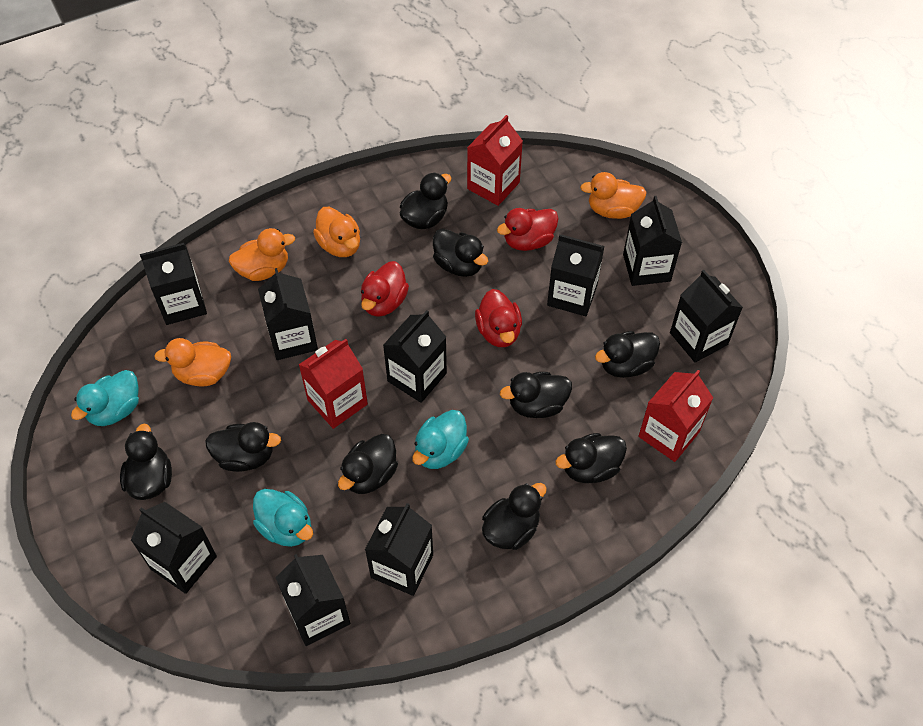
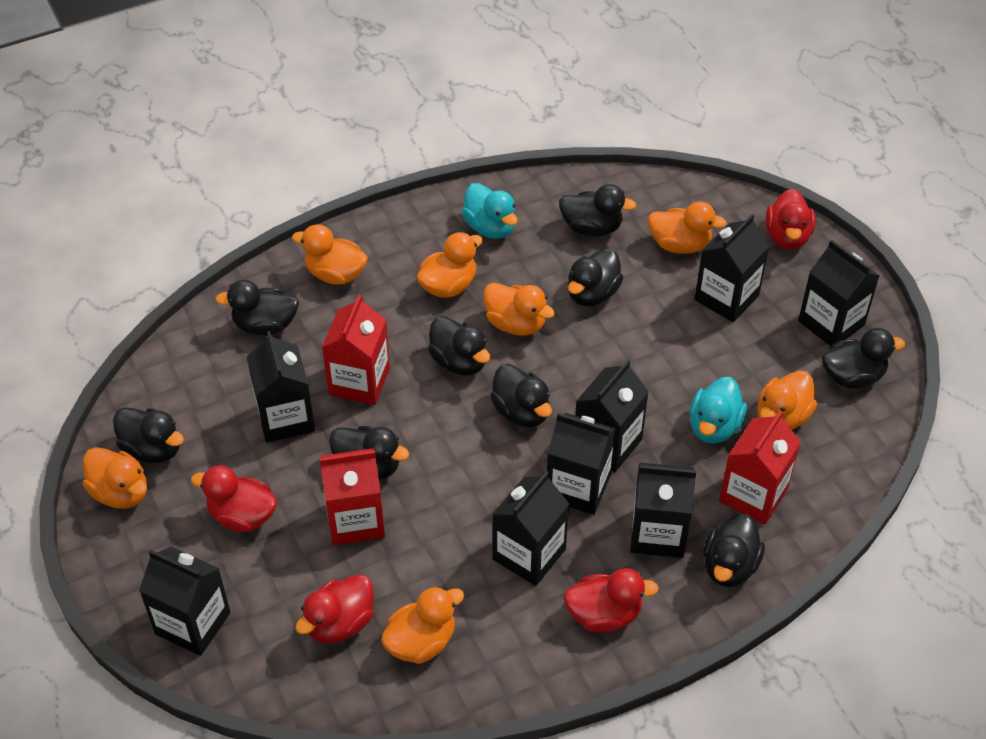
black carton: [131,502,217,594] [140,243,207,325] [258,268,318,360] [275,554,350,646] [365,503,433,596] [383,310,447,403] [547,234,605,316] [623,196,682,286] [670,270,743,363] = 9 -> [139,547,230,656] [247,331,315,443] [492,471,569,586] [547,413,616,515] [575,360,649,472] [630,462,696,558] [695,214,770,322] [798,240,879,346] = 8
orange duck: [154,338,231,386] [229,228,295,281] [313,207,360,257] [580,172,647,219] = 4 -> [83,447,147,509] [292,224,368,285] [381,586,464,664] [417,232,483,298] [483,283,555,336] [648,201,727,254] [757,370,817,430] = 7
red duck: [361,261,409,317] [475,289,522,347] [497,208,558,251] = 3 -> [191,465,277,532] [295,574,374,644] [564,568,659,632] [765,189,816,249] = 4
turquoise duck: [71,370,139,426] [253,489,313,547] [412,410,469,469] = 3 -> [462,183,518,239] [689,377,747,444] = 2

